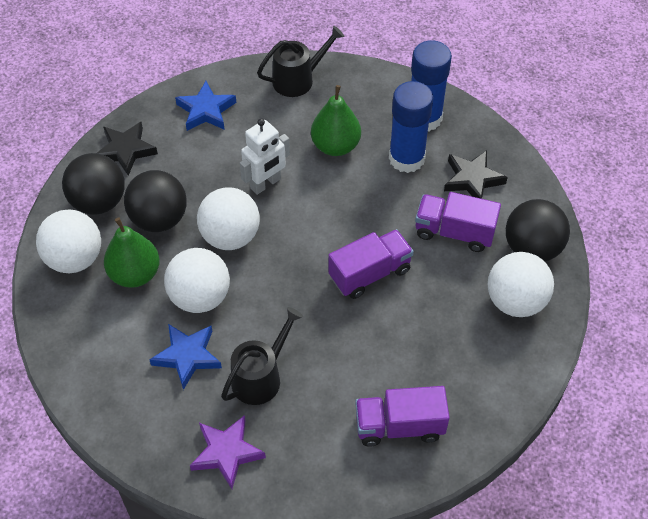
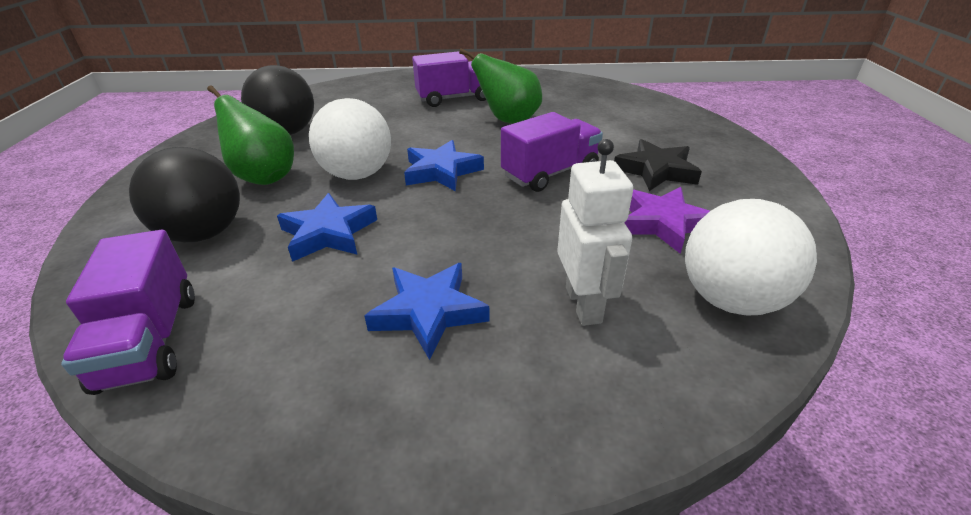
black ball: [62,153,125,215] [124,170,187,232] [506,199,570,261] = 3 -> [129,147,240,242] [241,65,314,135] = 2
black star: [97,122,158,176] [444,150,508,199] = 2 -> [614,139,702,191] = 1
black watering can: [221,307,303,405] [257,26,344,97] = 2 -> none = 0
blue glue stick: [389,81,433,173] [411,40,452,131] = 2 -> none = 0
blue star: [149,324,222,390] [175,81,236,131] = 2 -> [277,193,377,262] [364,263,490,360] [404,140,484,191] = 3
white ball: [36,210,101,273] [164,248,230,313] [197,187,260,250] [488,252,554,317] = 4 -> [309,98,391,180] [685,199,817,316] = 2

